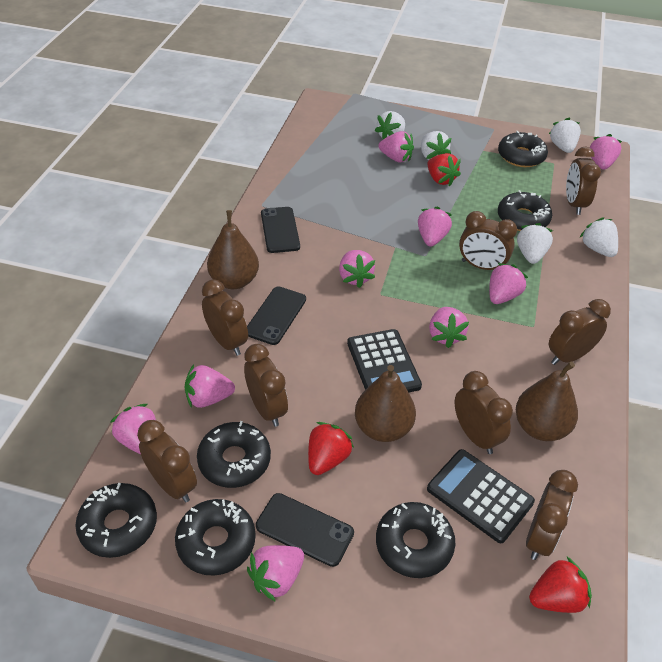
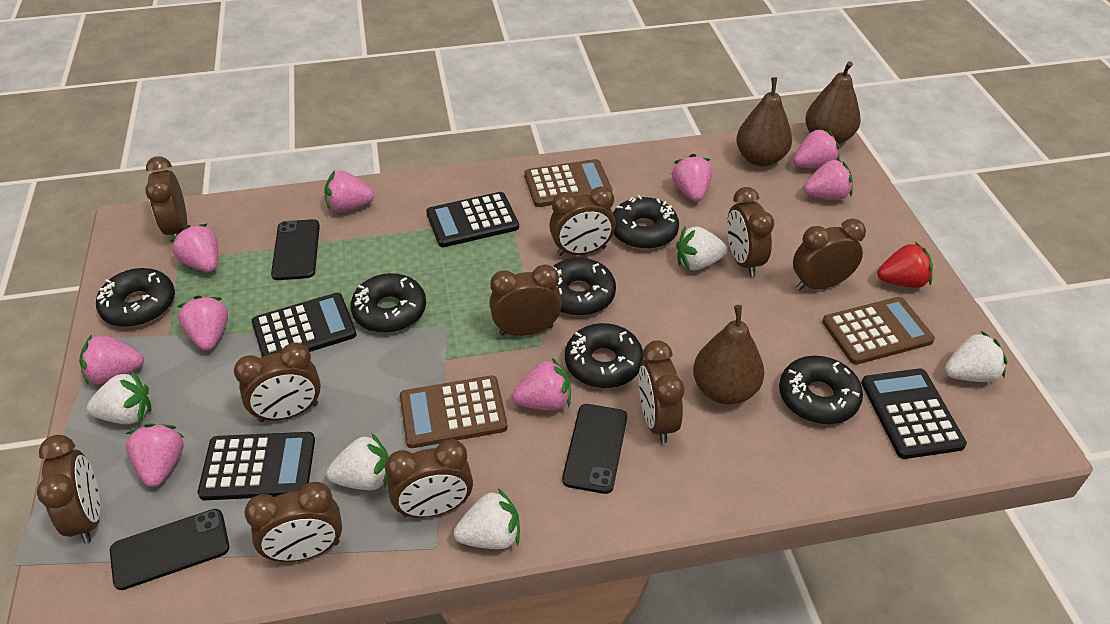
black calculator: [347,329,422,392] [427,449,535,543] = 2 -> [198,432,315,500] [252,293,356,357] [426,192,519,247] [861,369,967,459] = 4
brown calculator: none = 0 -> [400,375,508,448] [524,159,612,207] [822,297,935,365] = 3
brown clock: [137,420,197,503] [202,279,248,356] [244,344,288,427] [455,371,513,454] [459,211,517,270] [526,470,578,560] [549,299,611,365] [566,147,601,215] = 8 -> [37,435,100,544] [145,156,187,237] [234,343,321,422] [244,482,342,562] [385,439,473,518] [489,264,562,336] [549,186,616,256] [639,340,684,443] [727,187,774,277] [793,218,866,290] = 10
red strawberry: [308,422,354,475] [427,153,461,186] [529,557,592,613] = 3 -> [877,242,933,288] = 1

